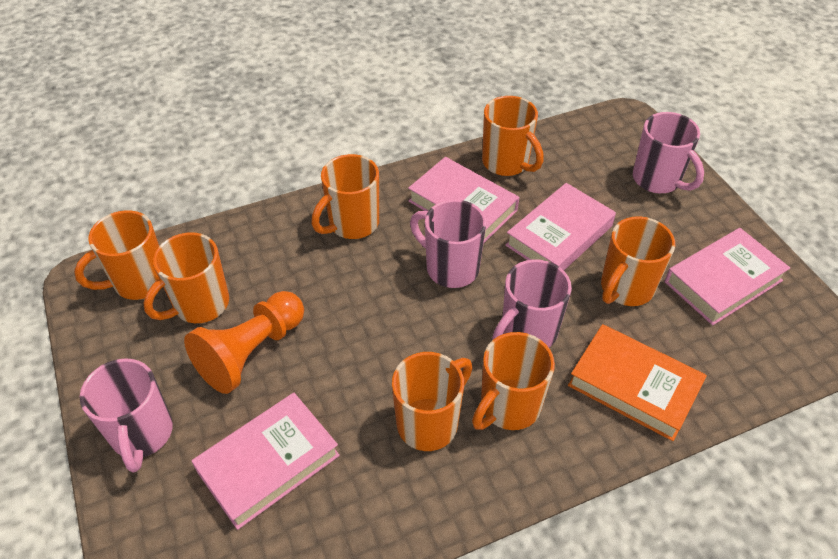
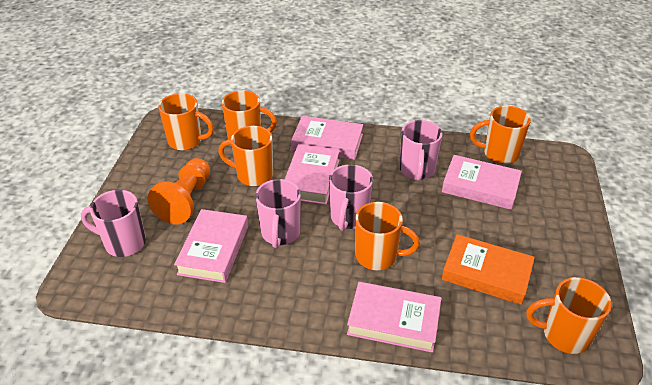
orange mug: [74,210,162,300] [144,232,229,323] [311,154,379,239] [392,352,472,451] [472,332,555,430] [482,96,544,176] [601,216,675,306] = 7 -> [158,93,214,151] [218,126,273,186] [221,90,277,139] [355,202,420,270] [470,106,531,164] [526,277,612,354] = 6
pink book: [192,393,340,530] [408,157,519,243] [505,183,616,270] [665,228,790,325] = 4 -> [174,209,248,283] [285,144,340,205] [291,116,363,160] [347,282,441,353] [442,155,522,210] = 5

